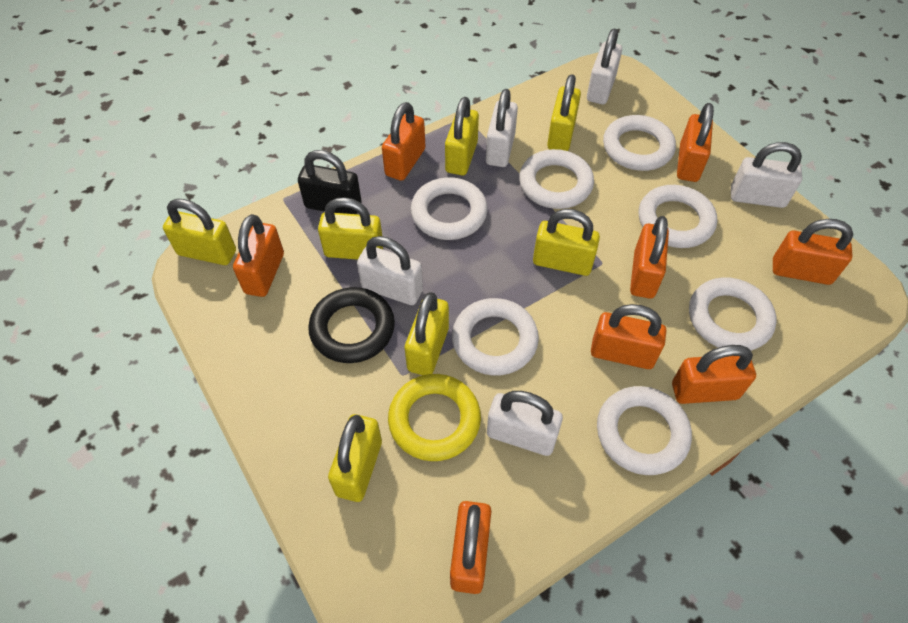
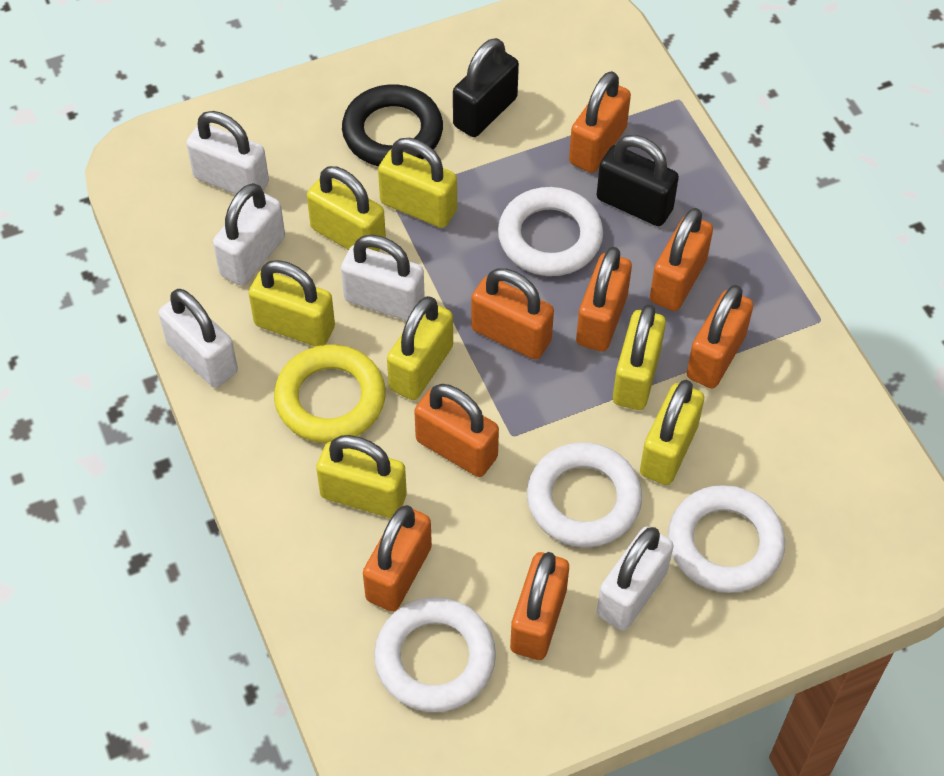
black padlock: [298,150,361,214] = 1 -> [453,38,519,137] [597,135,679,226] = 2
white ring: [411,177,488,240] [452,298,539,376] [519,149,594,209] [597,386,692,475] [603,115,676,171] [639,185,717,248] [689,277,776,351] = 7 -> [374,597,496,712] [498,187,603,276] [527,442,642,547] [668,485,785,593] = 4

